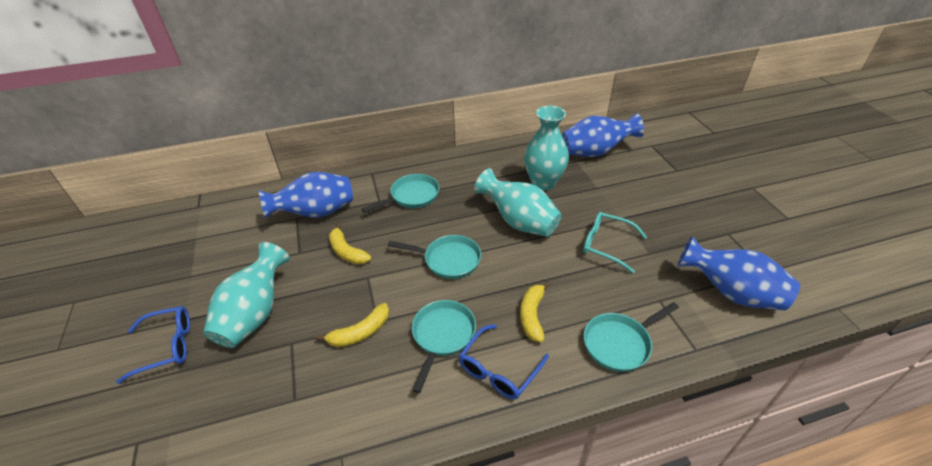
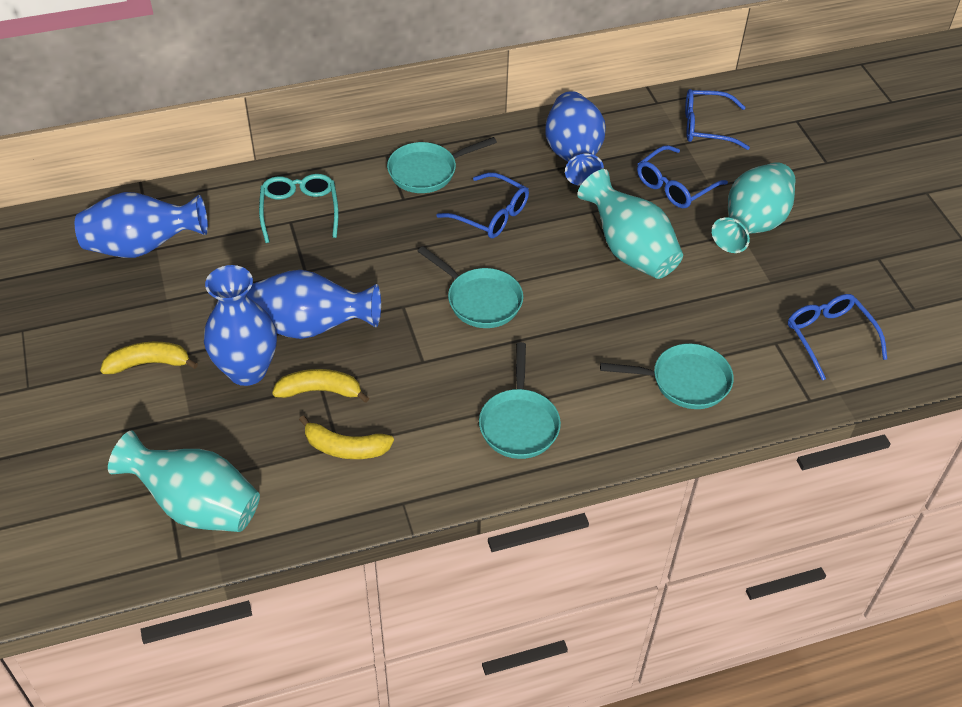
blue glasses: [116,306,190,384] [458,324,549,399] = 2 -> [436,172,529,238] [637,145,728,208] [685,89,750,150] [788,294,887,380] = 4
blue vase: [258,172,353,218] [562,113,644,157] [677,236,800,310] = 3 -> [75,192,208,258] [204,265,277,386] [246,270,381,339] [545,91,606,186] = 4

